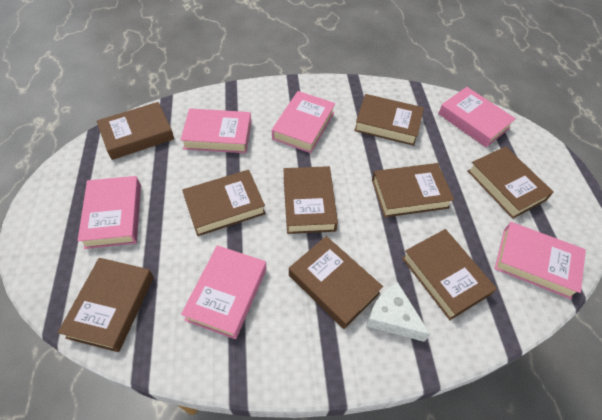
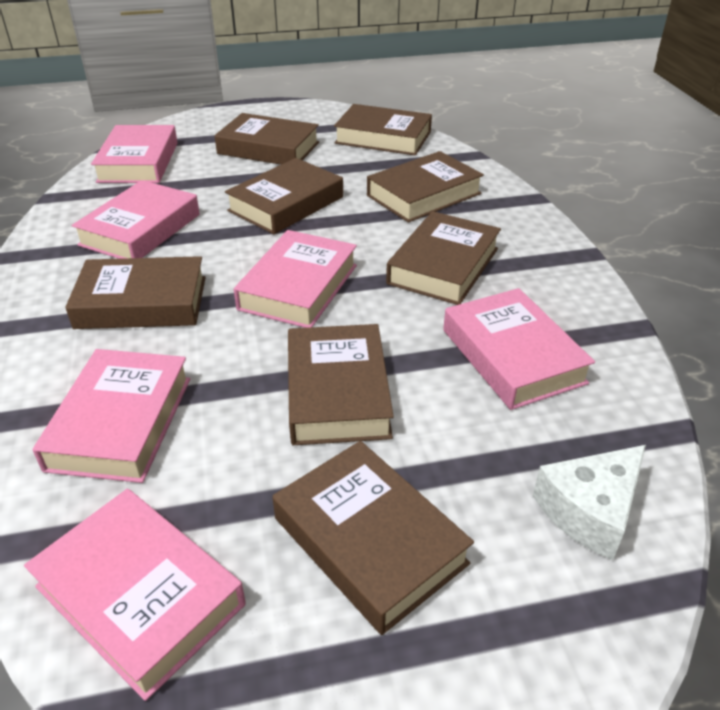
brown book: [58,258,154,352] [97,102,174,160] [182,170,266,236] [283,166,338,234] [289,236,383,329] [354,94,424,146] [372,163,454,217] [402,229,497,320] [468,146,554,219] = 9 -> [65,256,206,329] [214,113,319,165] [225,158,343,234] [273,441,474,635] [288,324,394,445] [334,104,432,156] [367,151,484,223] [386,211,501,305] = 8

